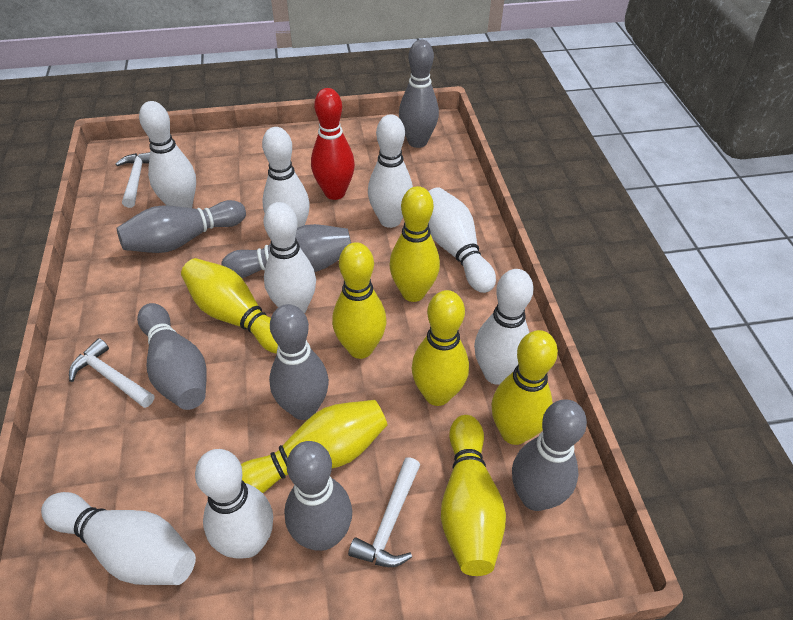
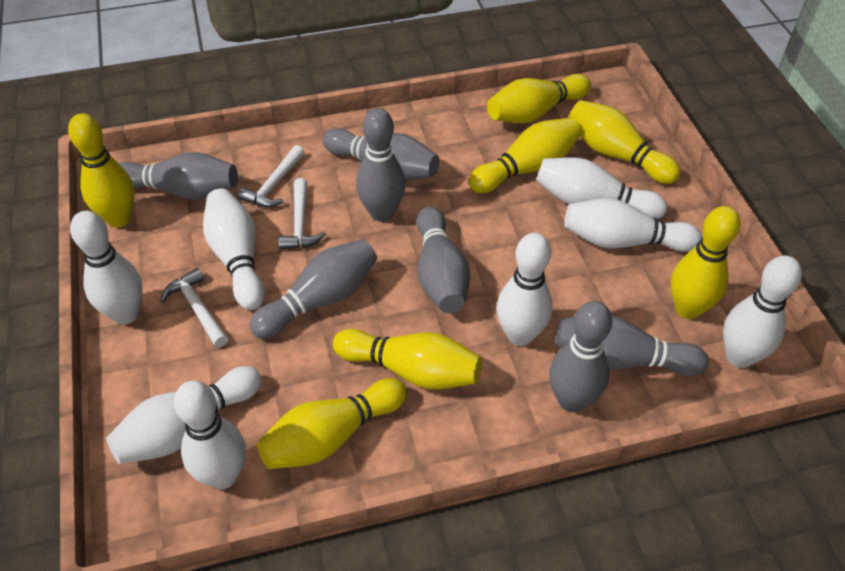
red bowling pin: [311,88,355,200] = 1 -> none = 0

